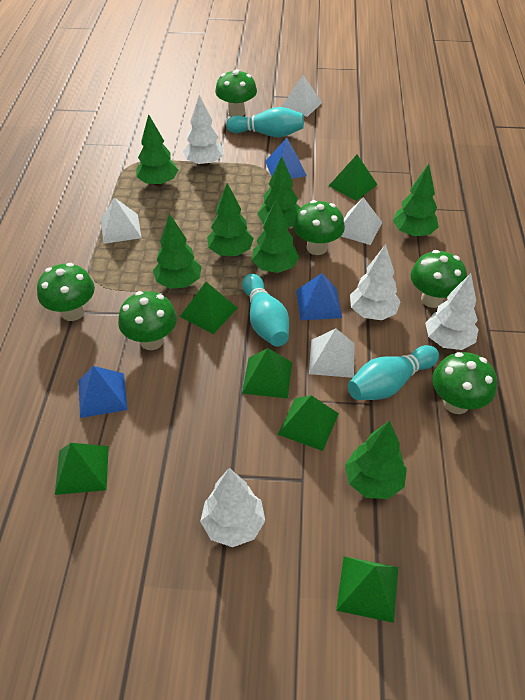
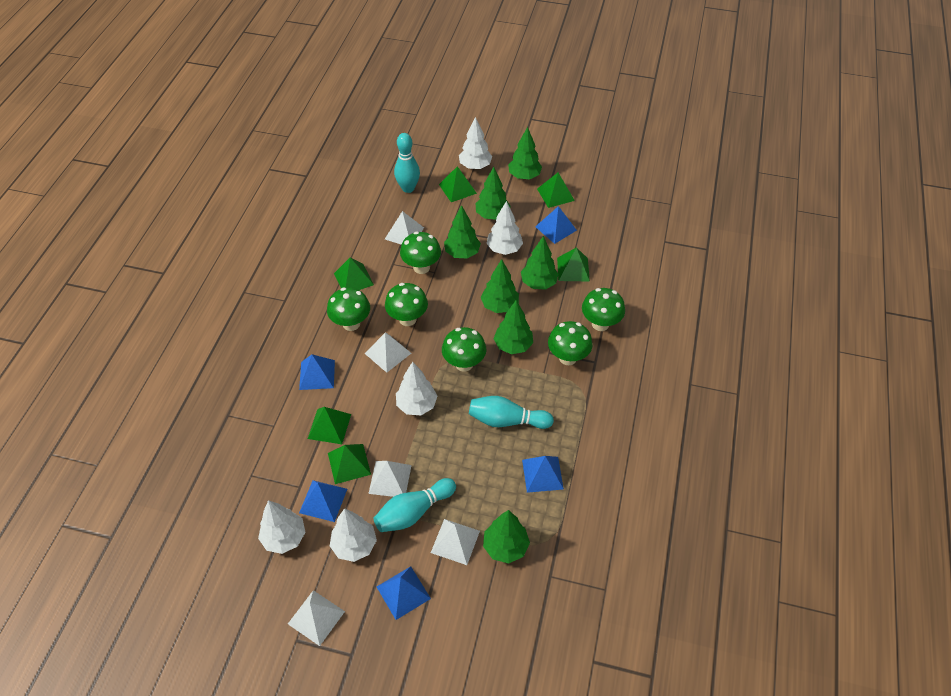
blue pyramid: [78,366,127,418] [265,138,307,179] [296,273,342,320] = 3 -> [299,354,335,390] [299,480,347,522] [377,566,431,620] [522,456,564,493] [535,206,577,244] = 5
white pyramid: [101,197,142,244] [281,75,323,117] [309,329,355,378] [341,197,382,245] = 4 -> [288,590,345,646] [365,333,411,373] [368,461,412,497] [385,211,424,245] [431,519,480,565] = 5
white tree: [183,95,224,166] [200,468,265,547] [350,244,400,320] [425,273,479,350] = 4 -> [258,500,305,554] [330,508,377,562] [396,361,437,415] [459,117,492,169] [486,201,523,255] = 5

